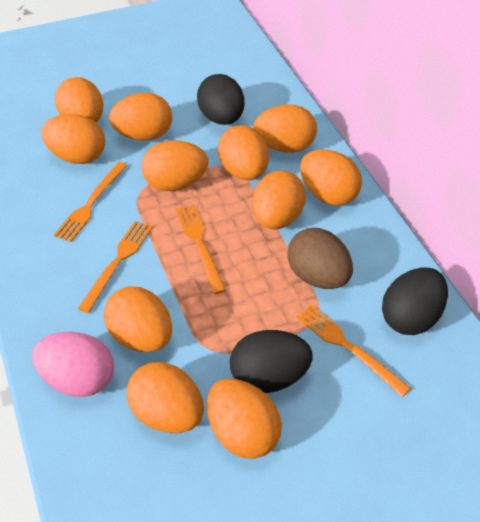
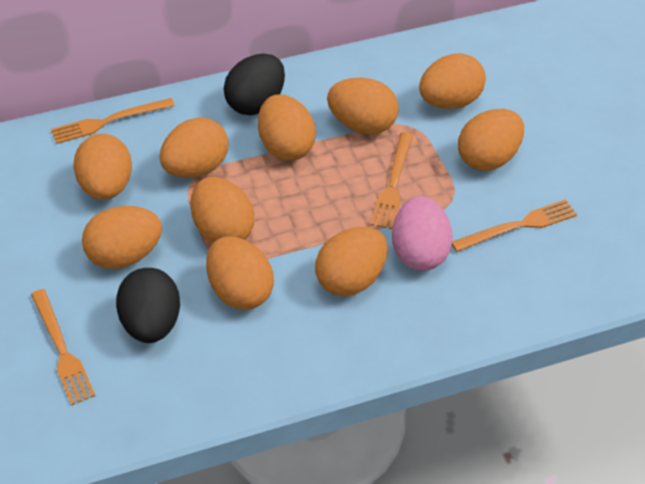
black egg: [197,74,244,125] [230,330,313,393] [382,268,448,335] = 3 -> [116,268,180,343] [224,54,285,115] = 2
brown egg: [287,228,353,289] = 1 -> none = 0
orange egg: [41,114,105,164] [55,77,103,123] [104,287,172,352] [109,93,172,141] [127,362,204,433] [142,140,208,191] [207,379,282,459] [218,125,269,180] [252,170,306,230] [253,104,317,153] [300,149,362,206] = 11 -> [74,134,132,200] [82,206,162,269] [160,117,229,178] [191,177,254,243] [206,236,274,310] [258,94,316,161] [315,227,388,296] [327,78,399,135] [419,53,486,109] [458,109,524,171] = 10

